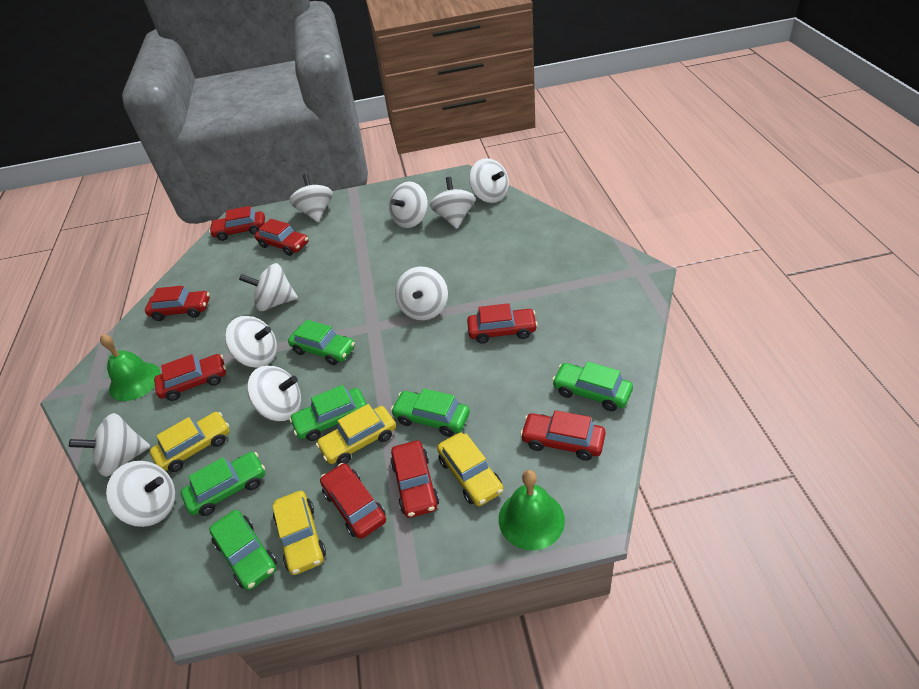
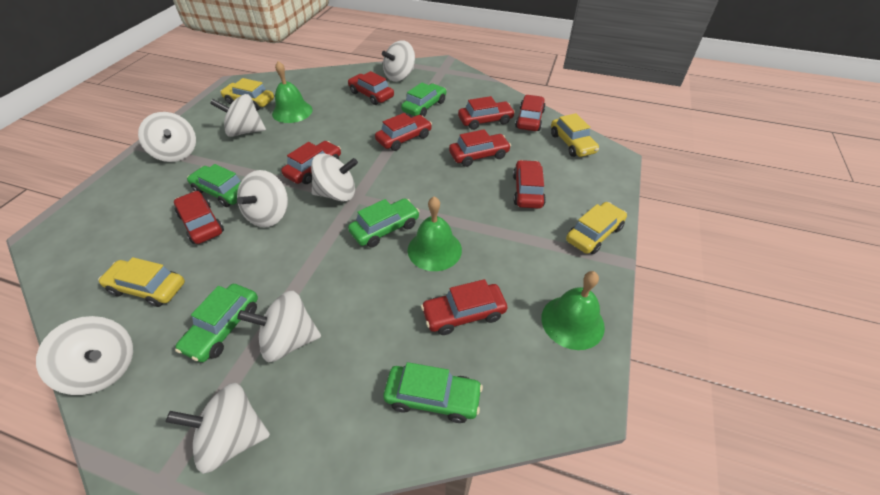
green bell: [100,334,161,401] [499,470,565,550] = 2 -> [272,61,313,123] [408,197,462,271] [541,271,605,350] = 3
green car: [181,452,265,516] [209,510,277,590] [288,320,355,365] [289,385,367,441] [391,388,470,437] [552,361,633,411] = 6 -> [175,284,258,362] [187,164,241,207] [348,198,420,247] [383,362,483,423] [401,82,446,117] = 5
red car: [145,286,210,321] [154,354,226,401] [209,206,265,241] [255,219,309,256] [320,463,386,539] [390,441,439,518] [467,303,538,344] [520,410,606,461] = 8 -> [174,191,224,244] [281,141,341,184] [348,71,394,105] [375,113,432,151] [421,279,508,335] [449,129,511,167] [458,96,515,130] [513,160,546,209] [515,95,545,131] = 9
white spinning top: [69,413,150,477] [106,461,175,527] [225,316,277,368] [239,263,298,311] [247,366,301,421] [289,174,333,222] [389,182,428,228] [395,267,448,320] [430,177,475,229] [469,158,509,203] = 10 -> [36,316,133,395] [138,112,196,162] [166,383,270,474] [210,94,266,137] [237,170,288,227] [237,291,321,362] [311,154,358,202] [382,40,415,81] = 8

